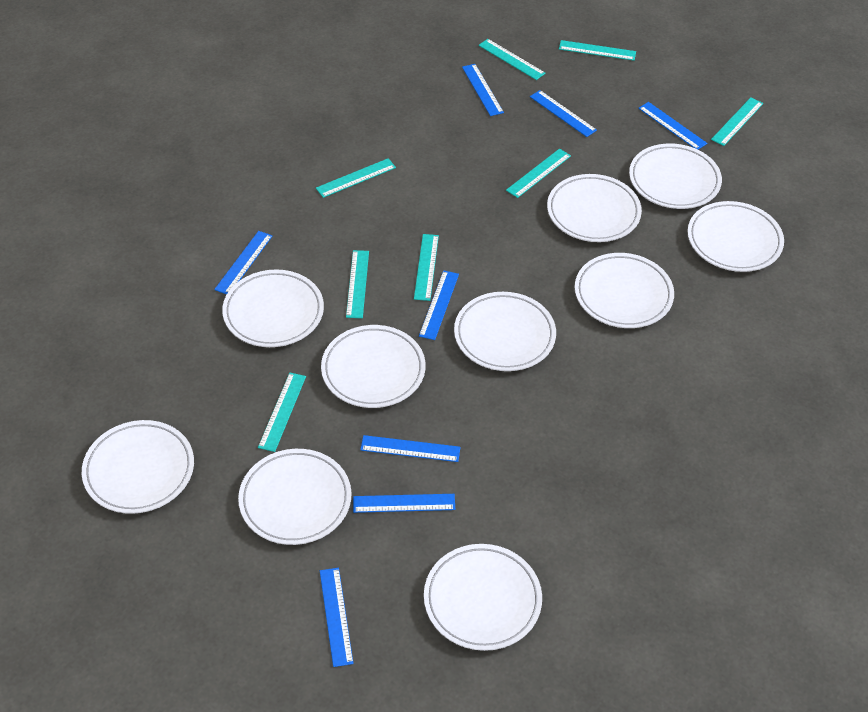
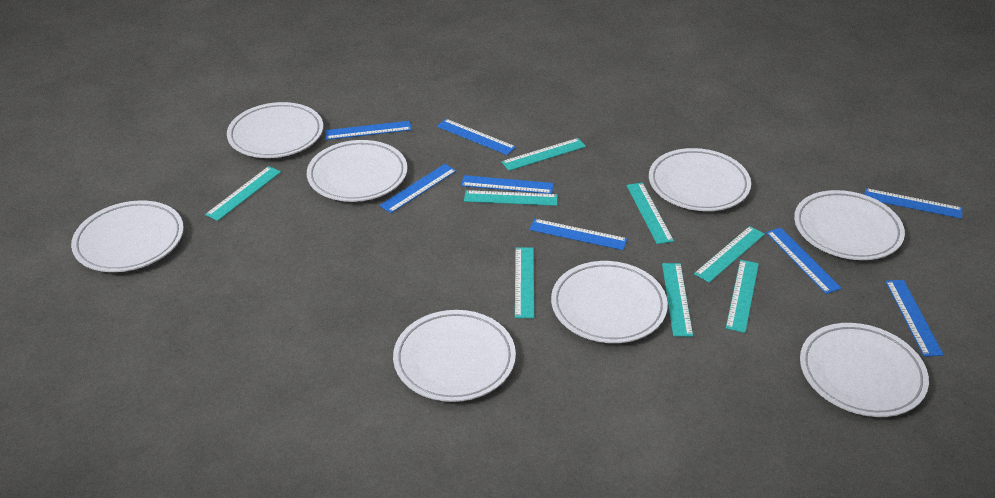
white plate: [82,420,194,514] [222,270,324,347] [238,449,352,545] [321,325,426,408] [424,544,542,651] [454,292,556,371] [547,174,642,242] [575,253,674,328] [629,144,722,209] [687,201,784,272] = 10 -> [71,200,184,272] [227,102,323,158] [307,140,407,202] [393,310,516,402] [551,261,668,343] [649,148,751,211] [794,190,905,260] [800,323,929,417] = 8

